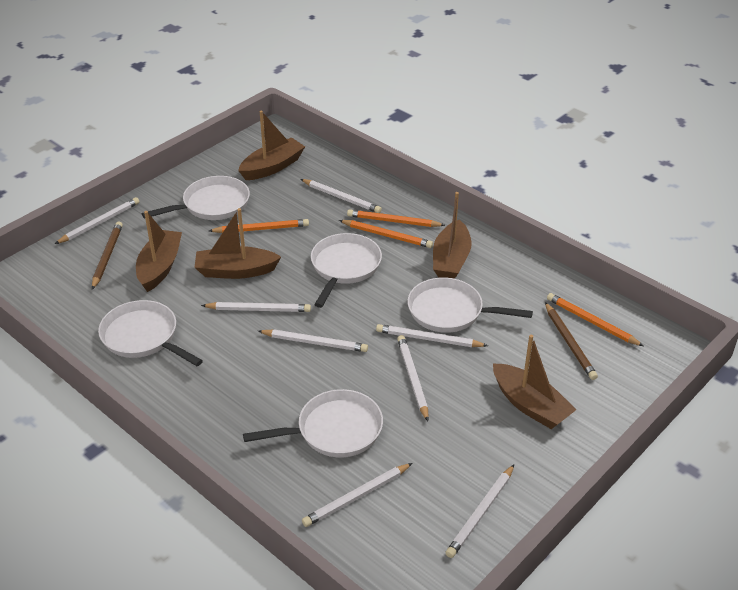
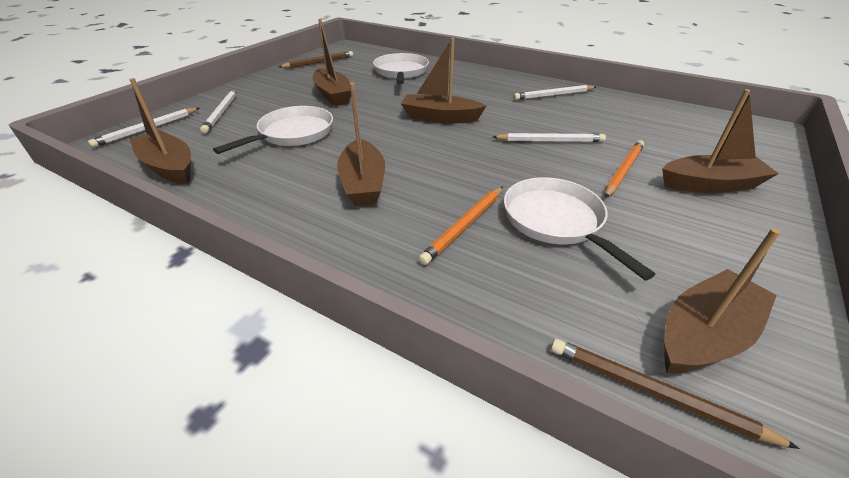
brown boat: [136,211,182,292] [194,208,281,279] [238,111,305,180] [433,192,471,279] [493,335,577,429] = 5 -> [129,78,191,184] [313,19,351,106] [337,83,385,206] [401,38,486,123] [662,89,779,193] [664,228,781,373] = 6
orange pencil: [209,219,309,233] [339,220,433,248] [347,209,445,227] [547,293,643,346] = 4 -> [419,187,503,265] [605,141,644,198] = 2
white pan: [98,300,203,366] [142,176,250,220] [243,389,383,457] [311,233,382,308] [407,278,533,333] = 5 -> [213,106,333,154] [373,53,429,84] [504,177,655,280] = 3
white pencil: [55,197,140,244] [201,302,311,312] [258,329,368,352] [301,179,382,213] [302,463,412,527] [376,324,488,347] [397,335,429,421] [445,465,514,558] = 8 -> [88,108,199,148] [200,89,237,133] [493,133,606,142] [513,85,596,100] = 4

